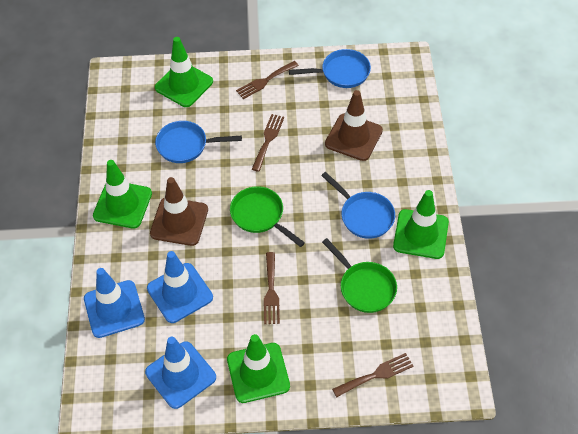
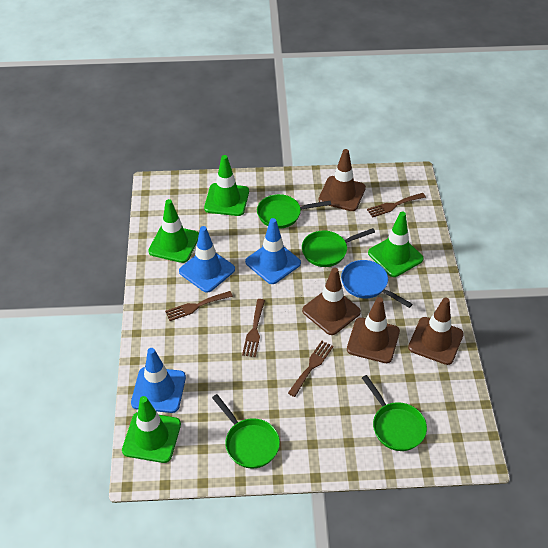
blue pan: [155,121,242,163] [289,49,371,88] [321,172,395,239] = 3 -> [341,260,412,308] = 1
brown traffic cone: [150,177,208,246] [325,90,383,161] = 2 -> [302,268,361,335] [319,149,366,211] [347,297,400,363] [408,298,464,365] = 4
green pan: [230,186,305,247] [322,238,397,313] = 2 -> [212,394,280,469] [257,194,331,229] [302,228,375,267] [362,375,427,451] = 4

